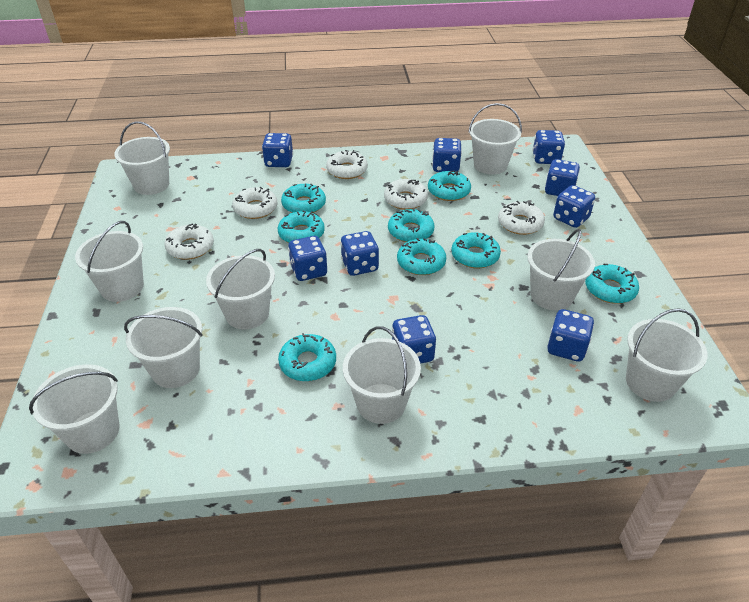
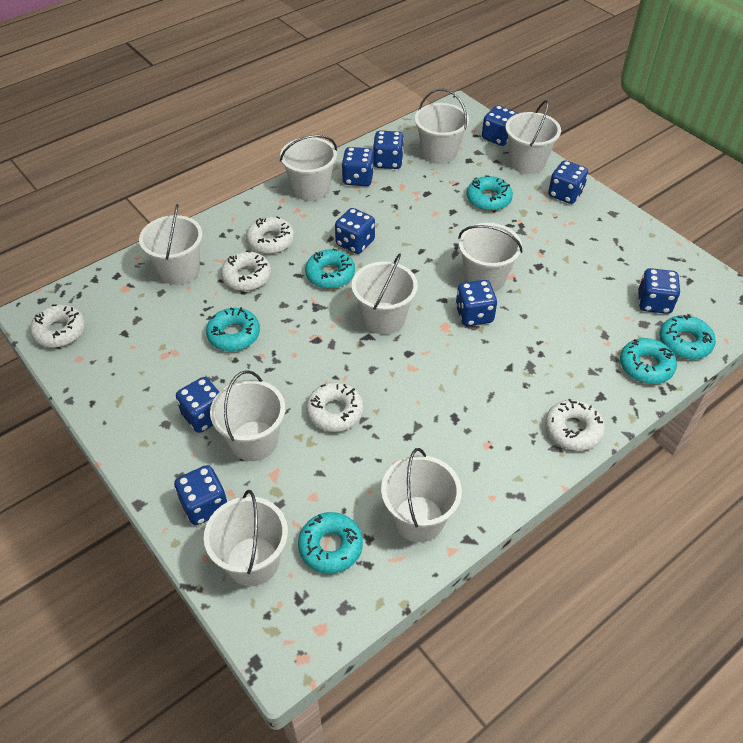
turquoise donut: [278,211,325,243] [278,333,336,381] [281,184,326,213] [388,208,435,242] [397,238,446,275] [428,170,471,201] [451,232,501,268] [585,264,639,304] = 8 -> [206,307,260,351] [298,512,363,573] [305,248,355,289] [467,175,513,211] [620,338,677,384] [659,314,716,359] = 6

